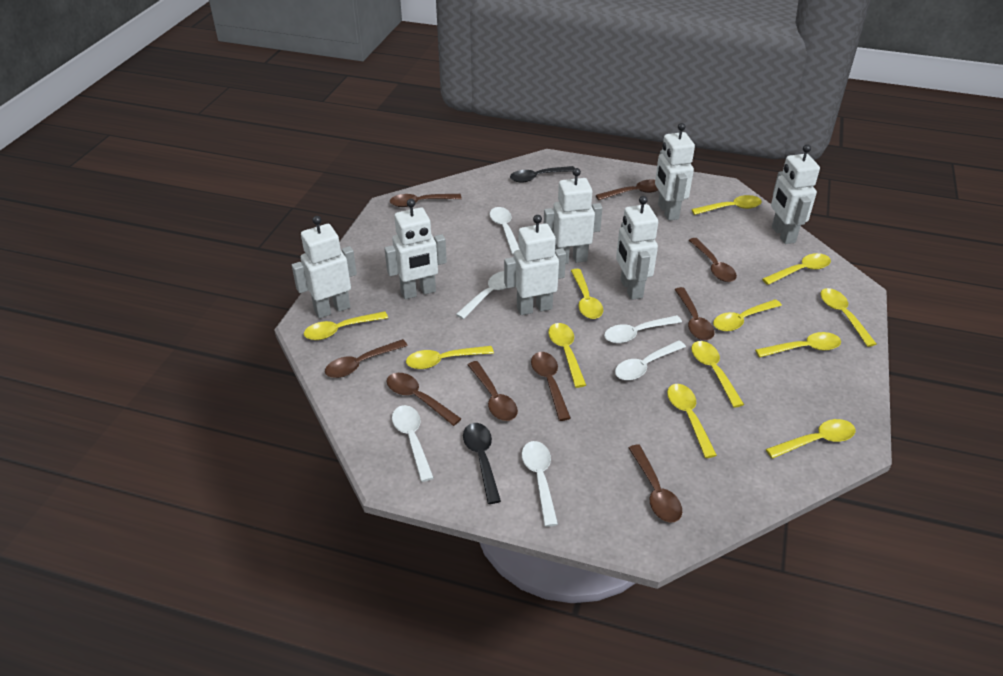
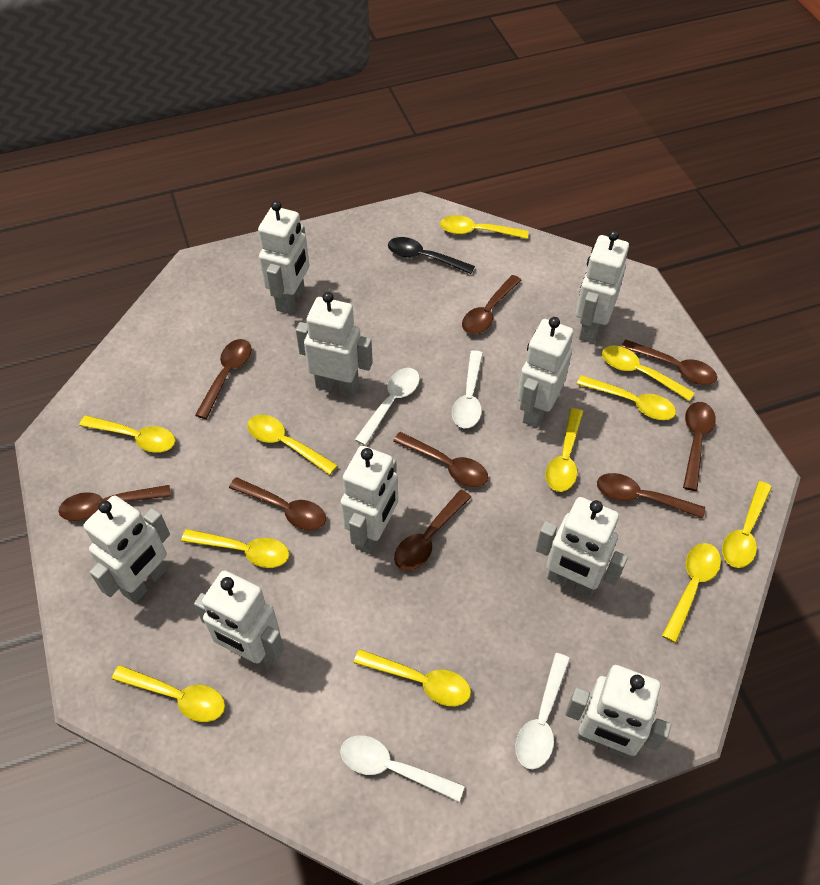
black spoon: [463,423,501,504] [510,166,575,183] = 2 -> [388,237,475,274] = 1
white robot: [292,216,357,318] [384,199,447,299] [504,215,566,315] [544,168,603,264] [616,196,658,300] [655,123,695,221] [771,144,820,244] = 7 -> [83,495,170,603] [194,570,284,669] [258,201,309,314] [296,292,373,397] [341,446,398,554] [517,317,574,428] [536,497,628,598] [565,665,671,758] [575,230,629,343] = 9
white spoon: [392,405,434,482] [456,271,506,319] [489,207,520,254] [522,441,558,527] [604,315,682,343] [615,340,686,380] = 6 -> [340,735,465,802] [355,368,420,446] [452,350,483,428] [515,653,570,769] = 4
yellow spoon: [304,311,388,340] [406,346,494,369] [548,323,586,388] [571,269,603,319] [667,384,717,458] [691,195,762,215] [691,341,744,408] [713,299,782,331] [755,332,841,358] [762,253,831,285] [766,419,855,459] [820,288,876,347] = 12 -> [79,415,175,453] [112,665,225,722] [181,529,289,568] [247,415,338,475] [354,649,471,706] [440,215,529,239] [545,408,583,492] [577,375,676,420] [602,346,695,401] [662,543,721,643] [722,481,772,568] = 11

